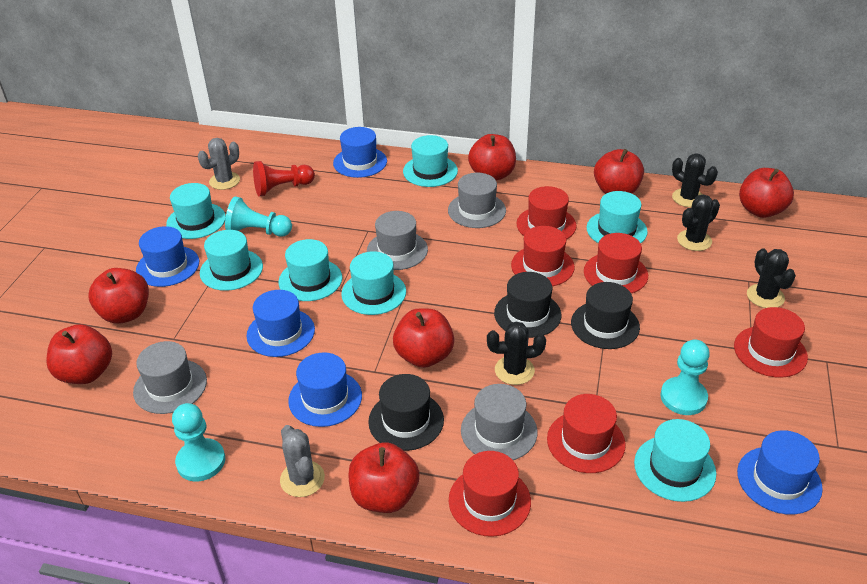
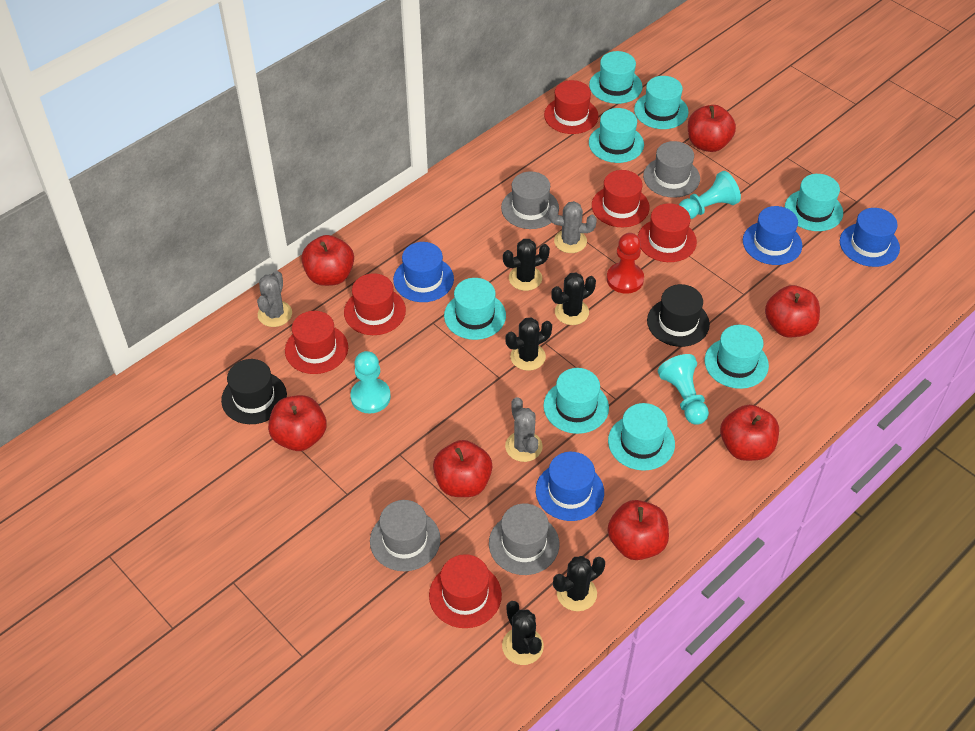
black cactus: [487,322,546,385] [672,153,718,207] [677,195,720,251] [747,249,796,308] = 4 -> [502,601,544,665] [503,239,550,291] [505,317,552,371] [551,272,596,325] [553,556,605,611] = 5
black hat: [368,374,444,451] [494,272,561,338] [571,282,640,349] = 3 -> [221,359,287,424] [647,284,710,347] = 2
blue hat: [136,226,199,287] [246,290,315,357] [288,352,362,427] [333,127,387,178] [737,430,823,515] = 5 -> [393,242,454,302] [536,452,604,521] [743,206,802,265] [840,208,900,267] = 4
grey cactus: [198,138,240,190] [280,425,325,497] = 2 -> [257,271,292,327] [505,397,543,462] [548,201,597,253] = 3
turquoise hat: [166,183,226,239] [200,230,263,291] [278,239,342,301] [341,251,406,315] [403,135,458,187] [586,191,648,243] [634,419,716,502] = 7 -> [444,278,506,340] [543,368,609,434] [589,51,643,104] [589,108,644,163] [608,403,675,471] [634,76,689,129] [705,325,769,389] [785,174,843,231] = 8

